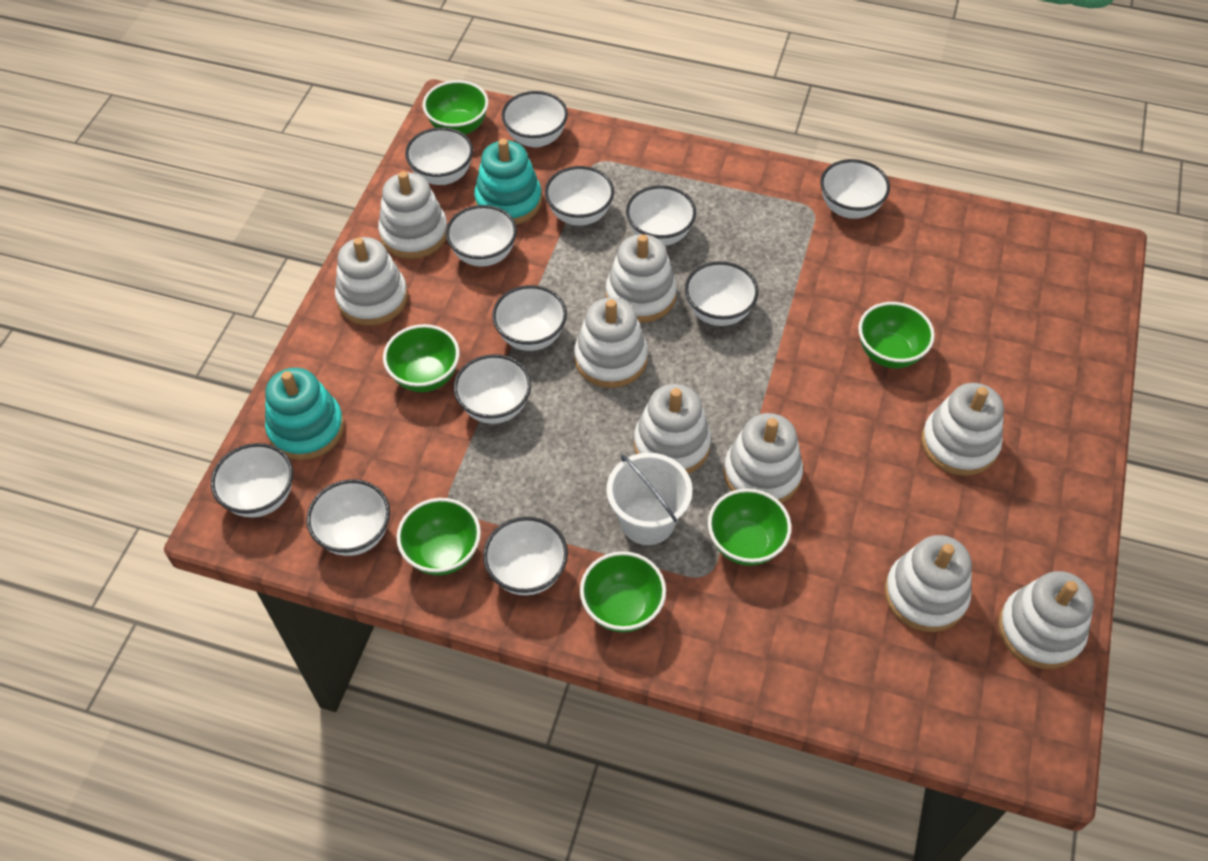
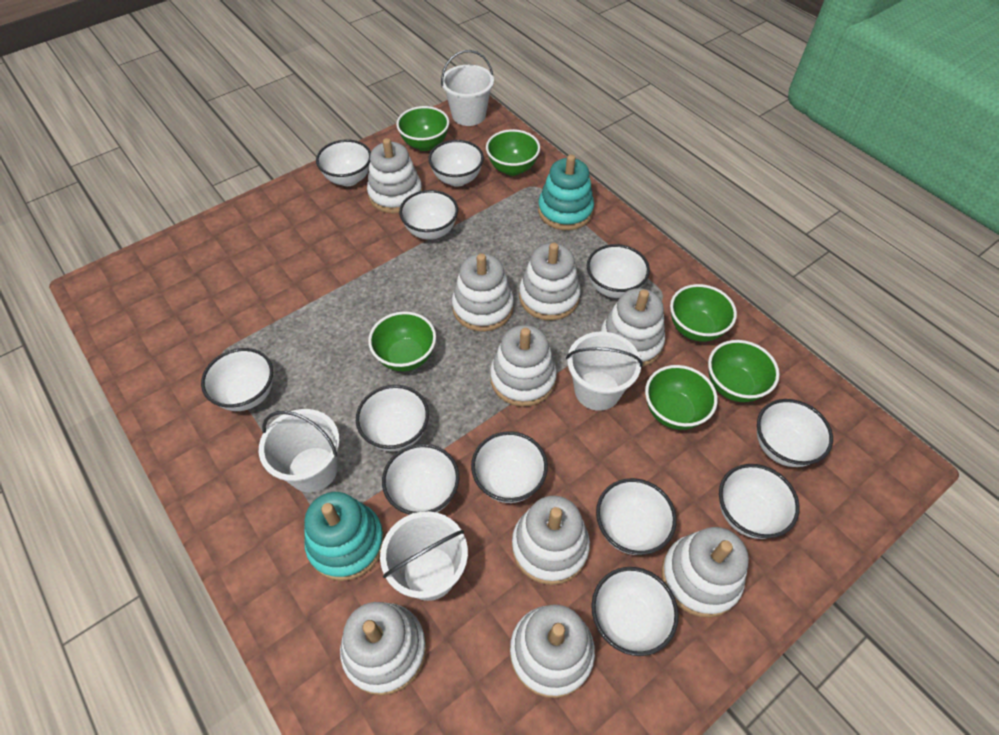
white bucket: [607,453,692,545] = 1 -> [259,409,340,493] [380,511,468,601] [441,50,494,126] [566,332,643,411] = 4

